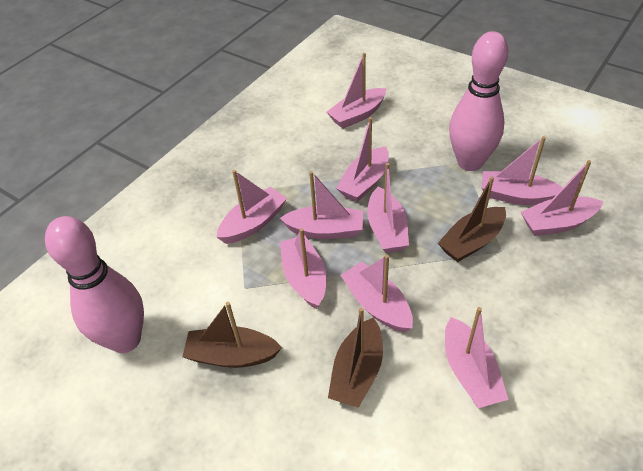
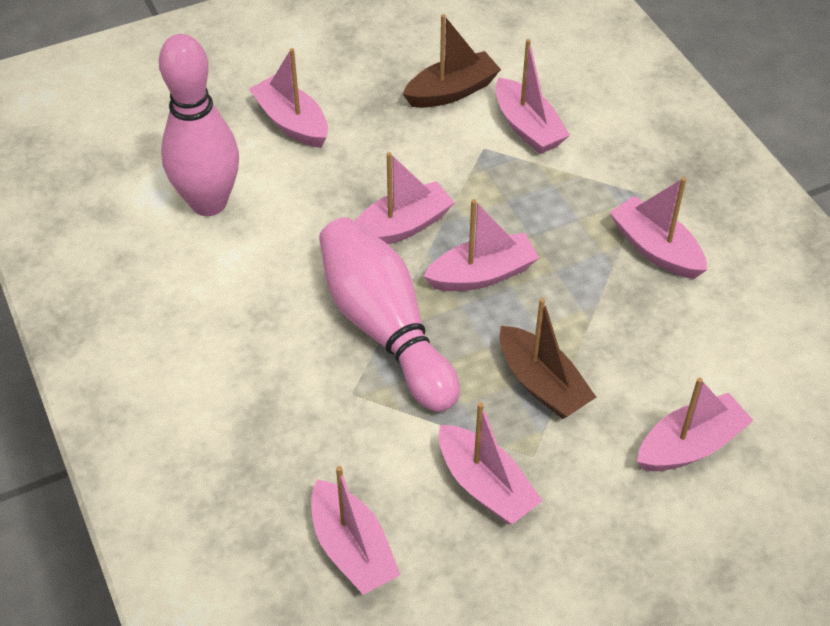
brown boat: [182,302,282,368] [328,308,383,408] [438,177,506,262] = 3 -> [403,14,501,108] [500,298,596,419] = 2
pink boat: [217,170,287,244] [280,171,363,239] [280,228,326,309] [327,53,386,129] [336,117,389,202] [340,255,413,333] [367,163,409,253] [445,307,509,408] [481,136,563,205] [521,160,603,236] = 10 -> [249,48,328,148] [311,466,400,595] [355,152,455,244] [423,199,539,291] [439,402,543,524] [495,39,570,154] [609,177,707,279] [637,377,753,471] = 8

